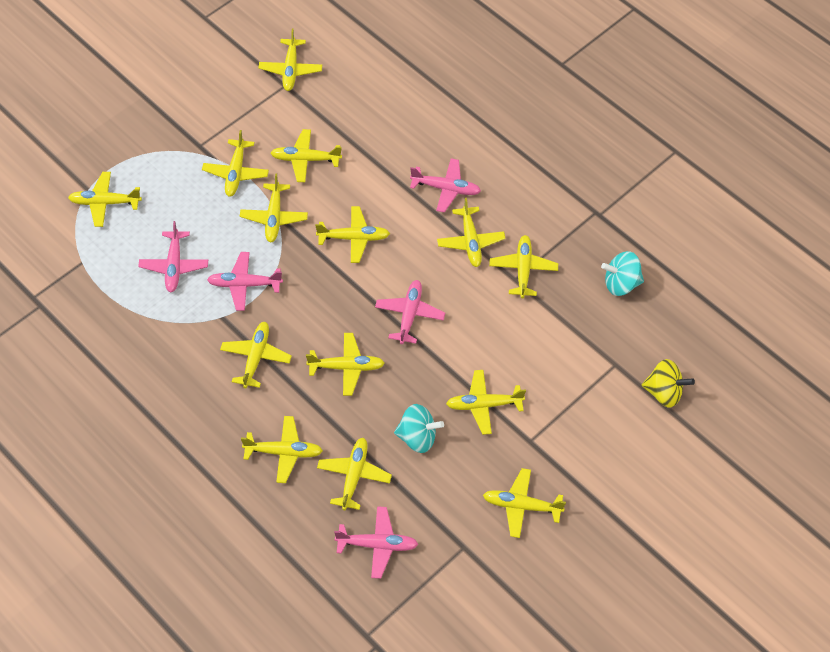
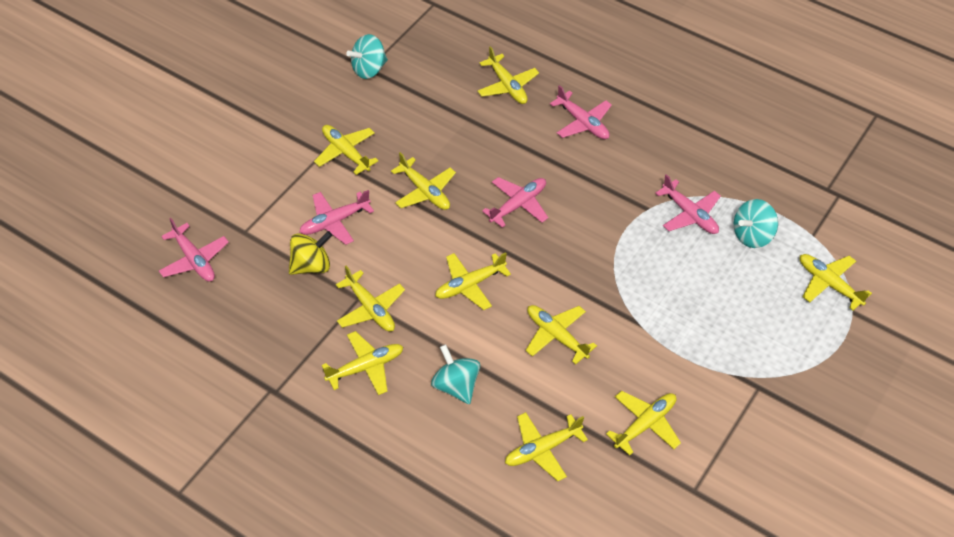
turquoise spinning top: [394,404,444,453] [601,251,644,296] = 2 -> [346,34,388,79] [431,344,480,404] [734,199,778,248] = 3
yellow plane: [68,172,142,227] [202,130,269,197] [220,322,292,388] [240,173,308,243] [241,416,323,483] [258,29,322,91] [271,129,342,182] [306,333,385,396] [315,206,390,263] [317,438,392,510] [437,198,506,267] [446,370,526,435] [483,468,566,538] [489,235,558,298] = 14 -> [314,125,379,175] [322,331,403,395] [336,266,405,332] [391,152,456,210] [435,252,511,310] [477,46,539,104] [505,412,588,481] [526,305,597,364] [606,391,681,456] [800,254,872,310] = 10

